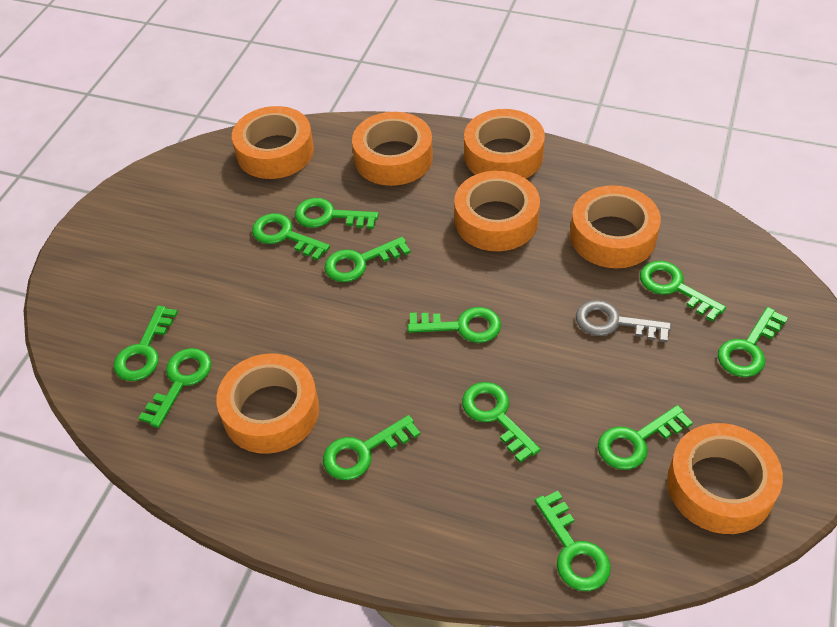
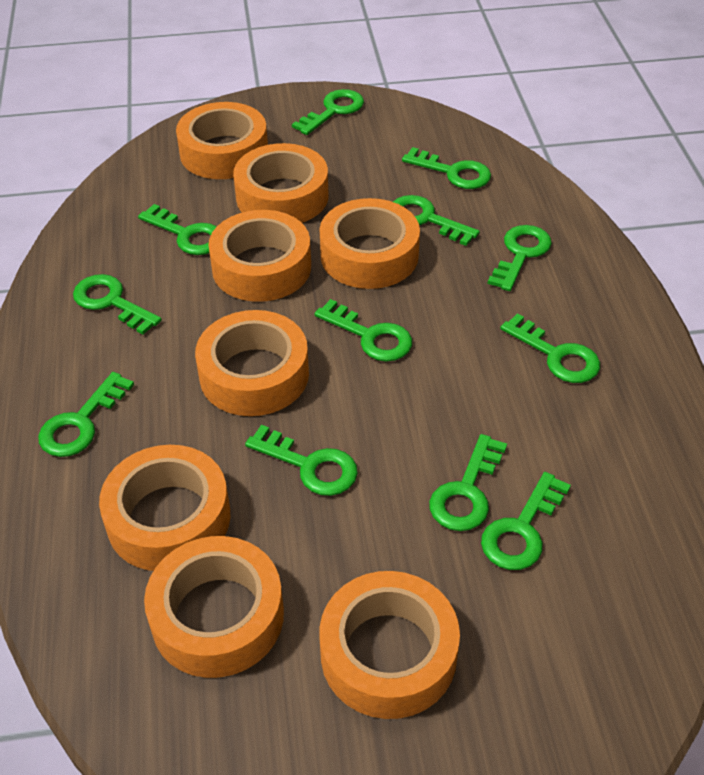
grey key: [576,300,671,342] = 1 -> none = 0
orange tape: [216,353,319,454] [232,106,314,179] [352,112,433,186] [454,171,540,251] [464,109,545,178] [570,185,661,268] [667,423,783,534] = 7 -> [99,445,230,571] [144,536,284,678] [176,102,268,179] [195,310,309,416] [208,210,311,302] [233,143,329,223] [319,571,460,719] [320,198,420,289] = 8

